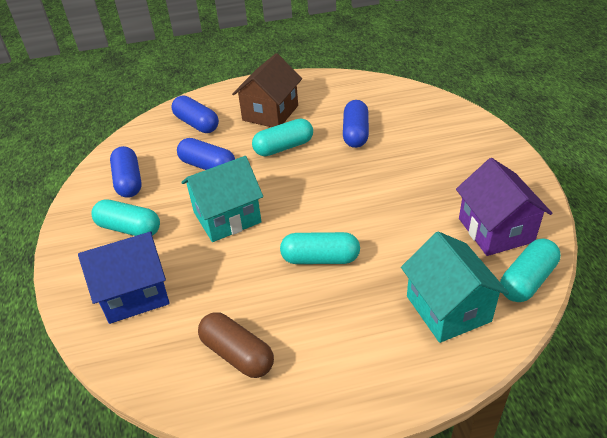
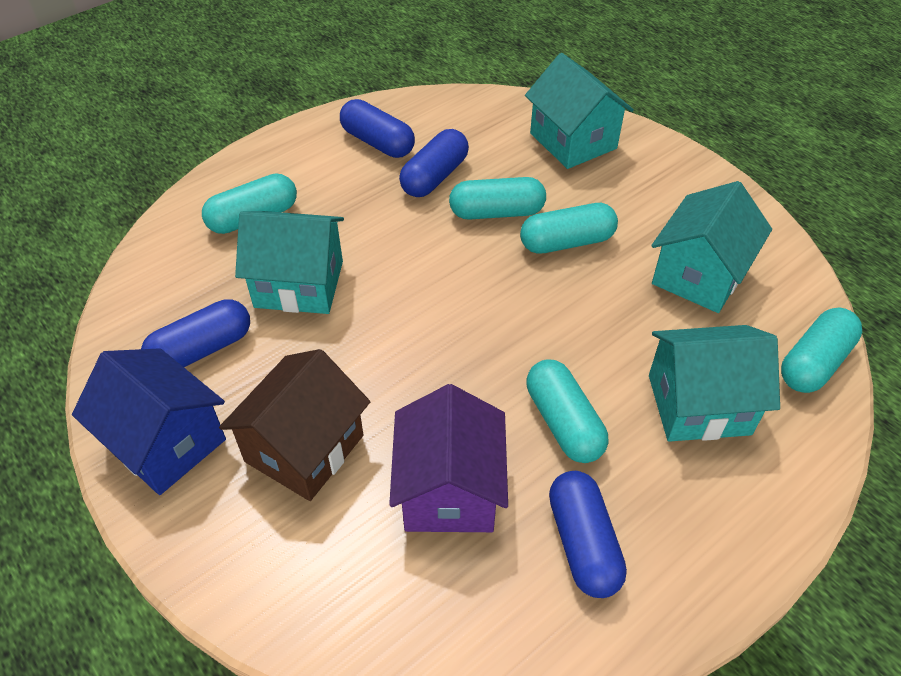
brown capsule: [198,312,274,378] = 1 -> none = 0
turquoise capsule: [91,199,160,236] [252,119,313,156] [280,232,360,264] [500,238,561,302] = 4 -> [202,173,297,234] [449,177,546,220] [520,203,618,254] [527,360,608,463] [781,308,862,393] = 5
turquoise house: [181,156,263,242] [401,232,509,343] = 2 -> [235,211,344,314] [525,53,634,169] [649,325,780,442] [651,181,772,313] = 4

